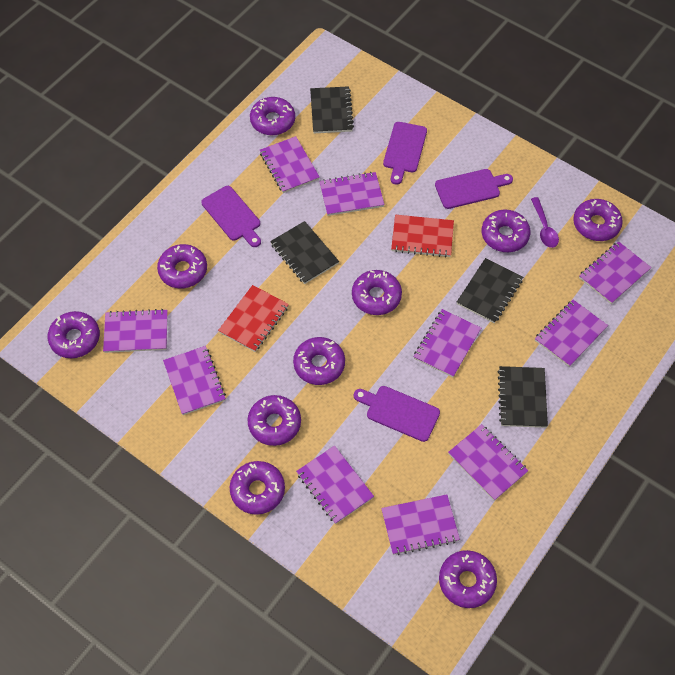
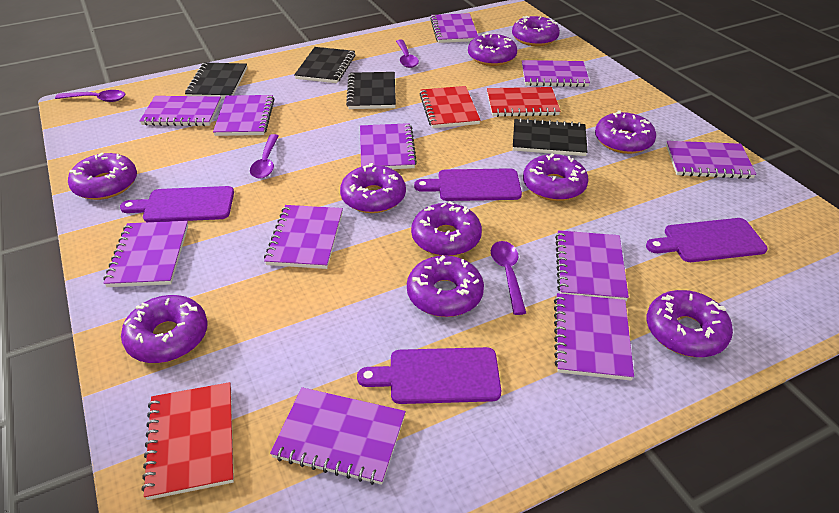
purple notebook: [103,309,168,353] [163,346,226,415] [260,136,320,193] [296,446,374,524] [319,172,385,216] [381,494,460,555] [414,309,481,378] [448,424,528,501] [535,300,608,367] [579,241,651,304] = 10 -> [104,221,188,287] [140,96,221,126] [213,95,274,136] [264,205,343,269] [270,387,406,485] [360,123,417,169] [430,13,478,43] [522,60,590,87] [554,293,634,381] [555,230,629,301] [666,141,756,179] = 11
purple spoon: [531,197,559,248] = 1 -> [55,90,125,102] [250,134,279,179] [396,39,419,68] [491,241,526,315] = 4
red notebook: [218,285,289,352] [391,215,454,258] = 2 -> [141,382,234,500] [420,86,480,128] [487,87,560,117] = 3

